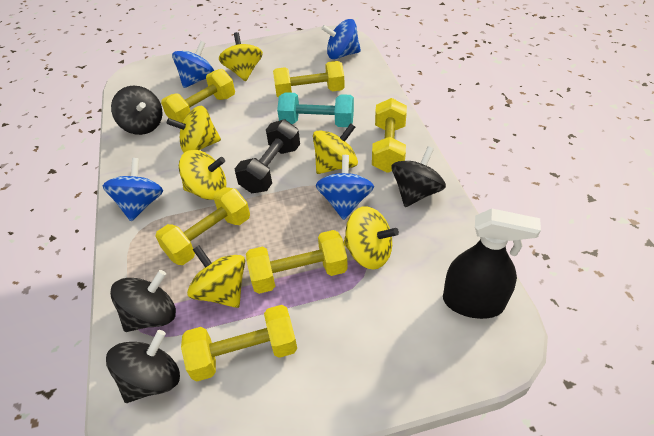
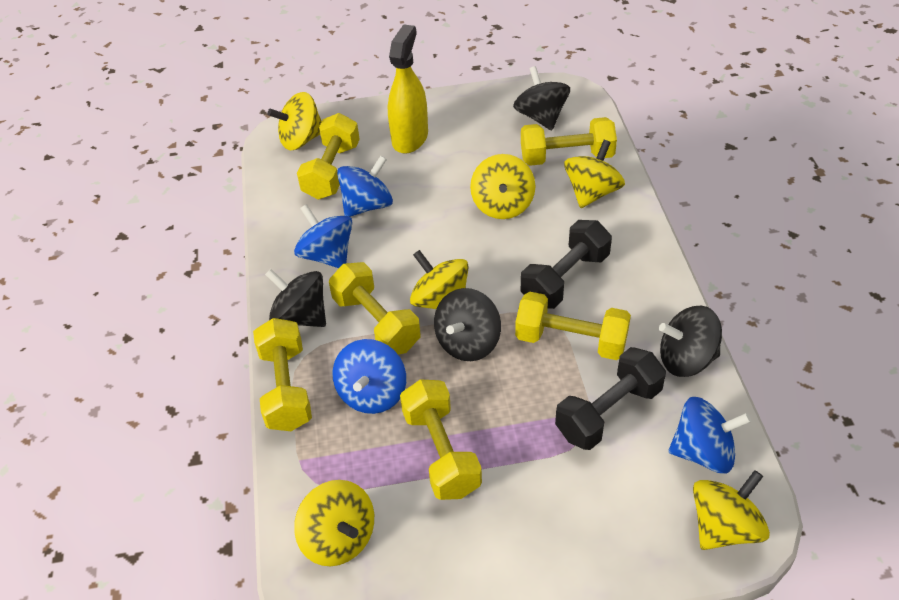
black dumbbell: [235,119,300,193] = 1 -> [521,220,612,309] [555,347,666,450] = 2
black spray bottle: [443,209,541,319] = 1 -> none = 0
turquoise dumbbell: [277,92,354,127] = 1 -> none = 0
yellow spray bottle: none = 0 -> [388,24,428,154] = 1

